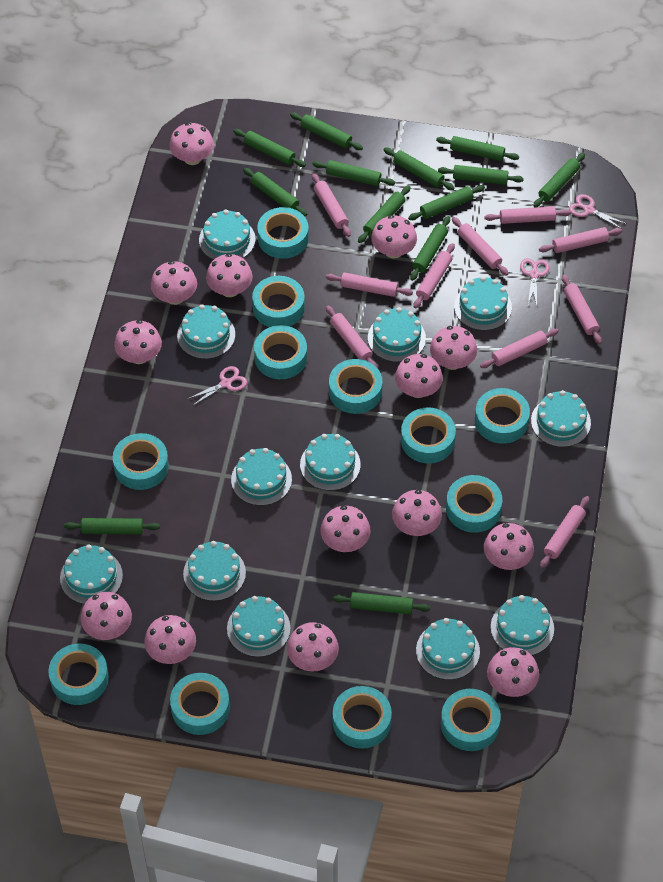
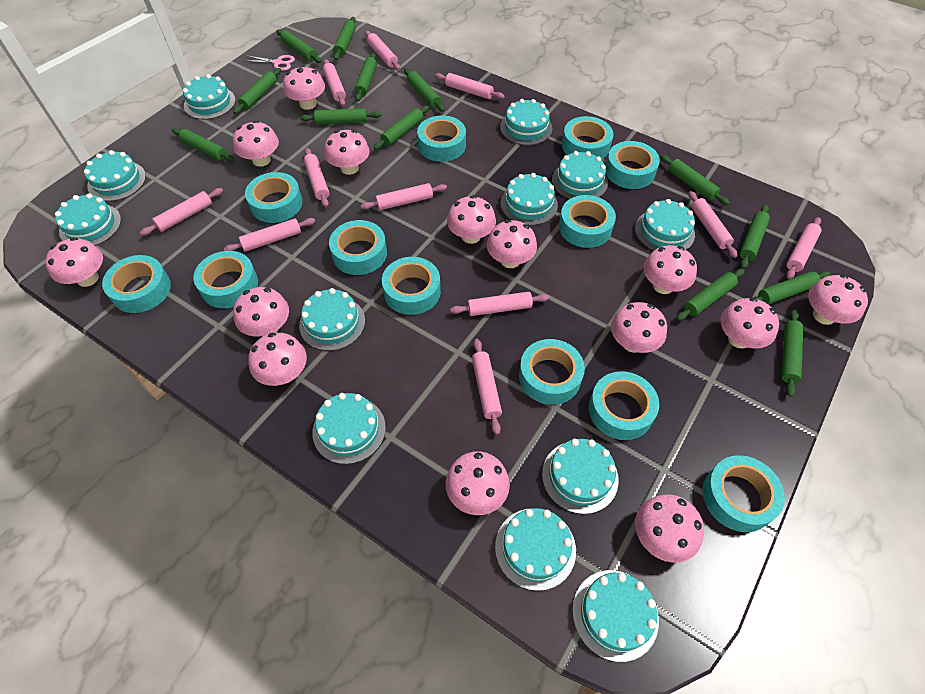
pink rolling pin: [312,173,351,237] [326,272,413,297] [326,306,377,367] [414,243,455,308] [452,217,509,276] [480,329,559,368] [484,206,571,224] [539,227,622,253] [540,496,589,568] [562,275,602,344] = 10 -> [140,188,223,236] [224,218,315,252] [304,148,329,207] [323,59,346,106] [360,183,447,210] [365,31,400,70] [435,73,505,99] [450,292,549,316] [472,339,502,435] [688,191,738,258] [786,217,822,279] = 11
pink scissors: [188,366,247,406] [520,258,549,306] [569,194,626,229] = 3 -> [246,55,295,71] = 1

